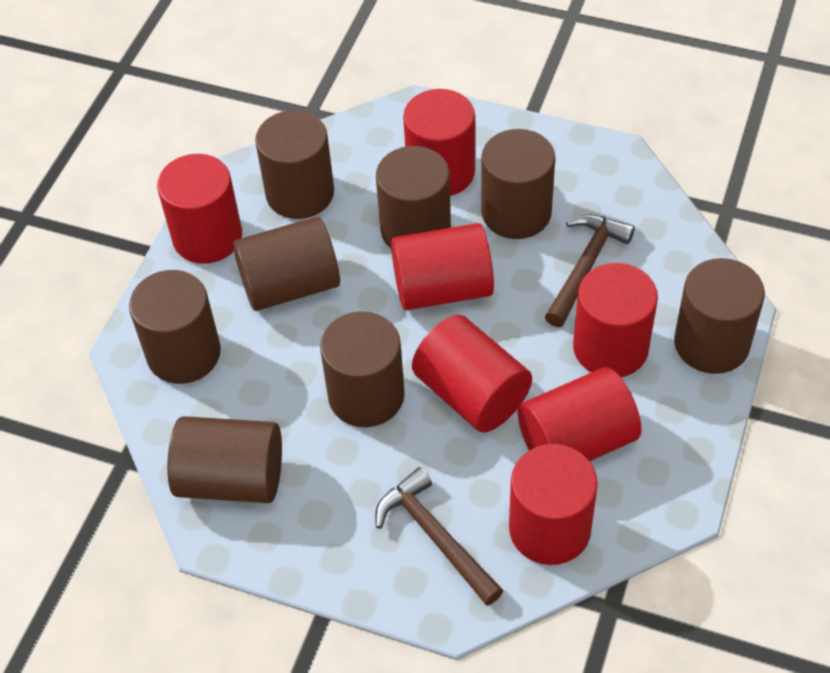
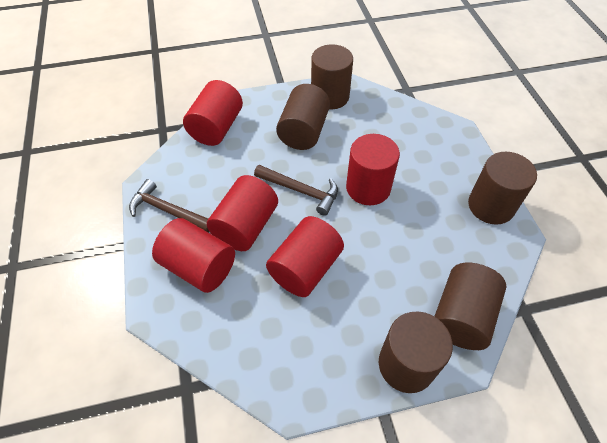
brown cylinder: [129,270,221,384] [167,416,282,503] [233,217,340,311] [255,110,334,219] [320,311,405,427] [376,146,451,248] [481,129,555,239] [674,258,765,374] = 8 -> [276,84,330,150] [311,44,353,110] [379,311,453,393] [434,263,507,350] [468,152,537,225] = 5
red cylinder: [157,154,242,264] [391,223,494,310] [403,89,475,196] [412,315,532,432] [509,444,598,565] [518,367,641,462] [573,263,658,377] = 7 -> [152,218,235,293] [183,80,243,146] [207,175,278,251] [266,216,344,297] [346,134,400,205] = 5

